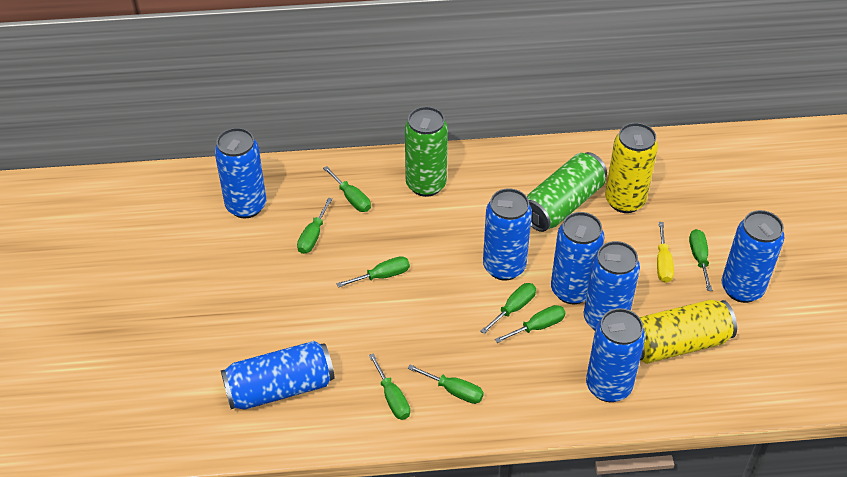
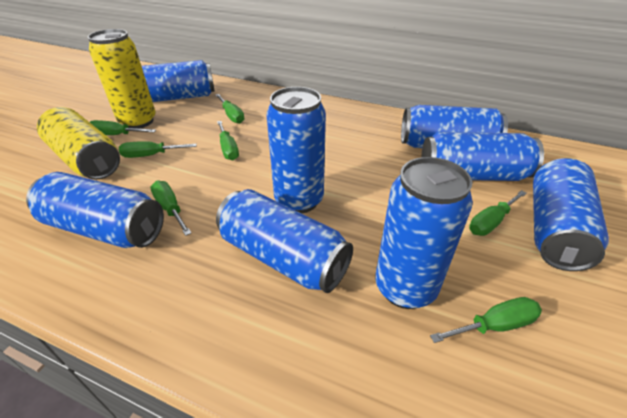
blue can: [215,128,266,218] [221,341,335,410] [483,188,532,280] [551,212,604,304] [584,241,640,330] [586,308,645,402] [722,210,784,303] = 7 -> [26,172,164,248] [142,60,215,102] [216,189,353,293] [266,87,326,213] [375,157,473,309] [401,105,508,148] [421,132,544,181] [533,158,609,271] = 8
green can: [405,106,448,197] [527,152,607,232] = 2 -> none = 0
green screwdriver: [297,197,333,254] [323,166,371,212] [337,256,410,288] [369,353,410,420] [408,364,484,404] [480,283,536,334] [495,305,566,343] [689,229,712,291] = 8 -> [90,120,156,135] [119,141,197,158] [150,181,191,236] [215,94,244,124] [217,121,239,160] [430,297,542,343] [469,190,527,236] = 7
yellow screwdriver: [657,222,674,283] = 1 -> none = 0

